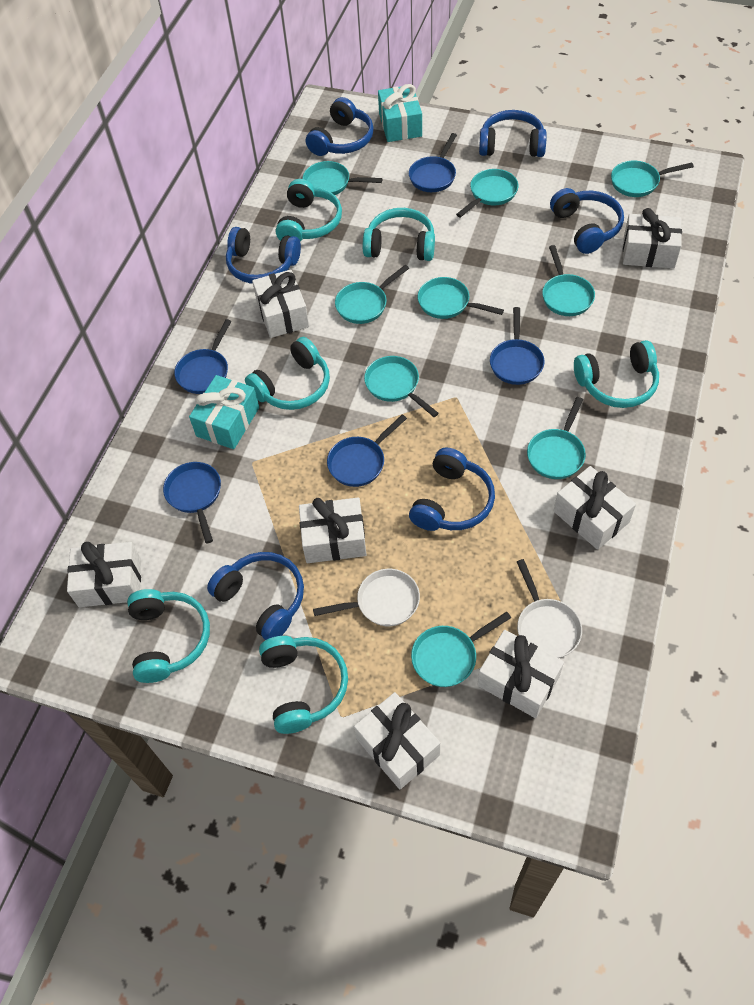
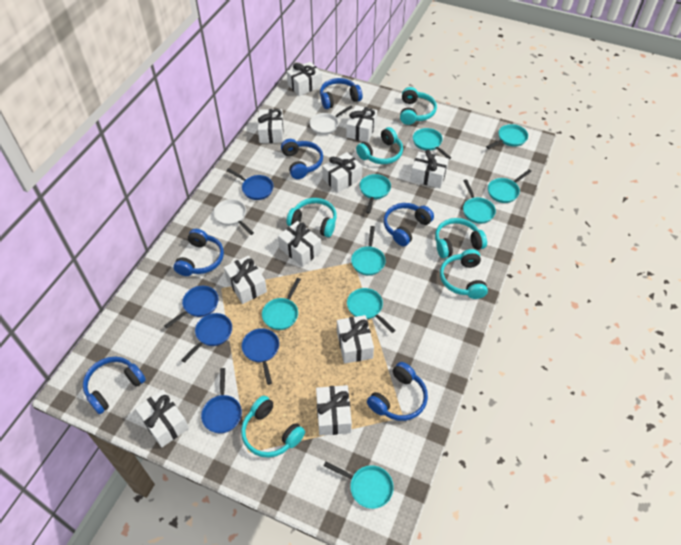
turquoise gift: [189,375,259,449] [378,84,422,142] = 2 -> none = 0
white gift: [67,542,141,607] [252,269,309,338] [299,497,367,563] [354,692,440,789] [477,630,564,718] [554,466,636,550] [623,208,682,269] = 7 -> [135,389,189,448] [224,256,267,304] [258,109,284,143] [278,221,322,267] [287,62,322,96] [316,385,352,436] [322,152,362,193] [337,315,374,364] [346,105,377,142] [410,150,449,188] = 10

